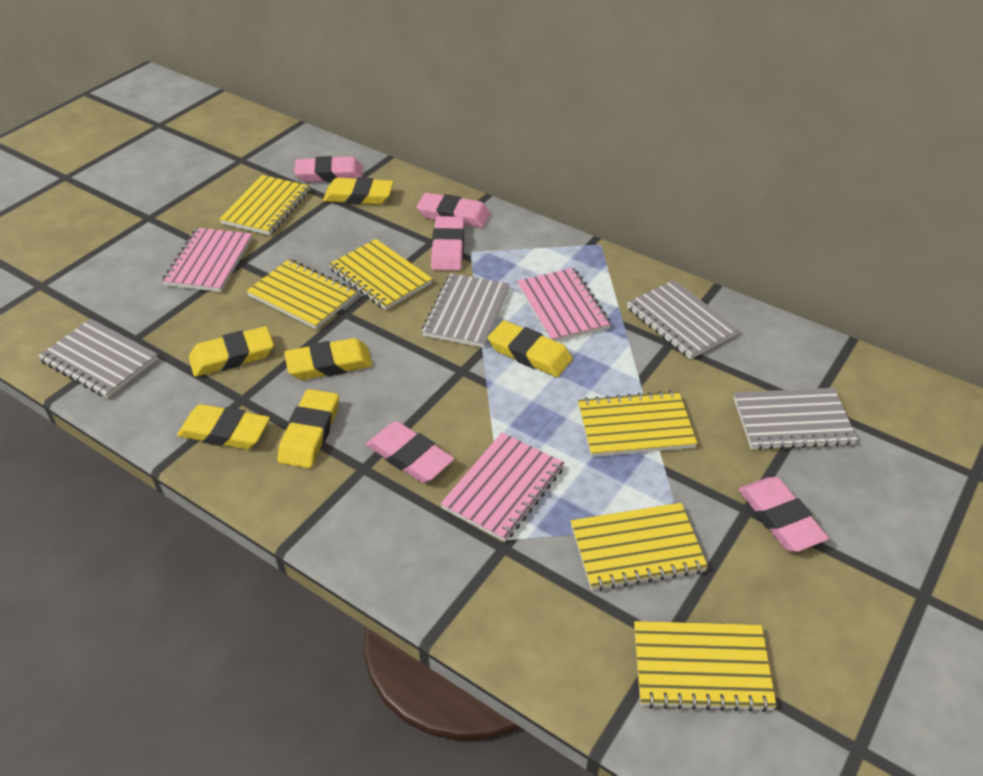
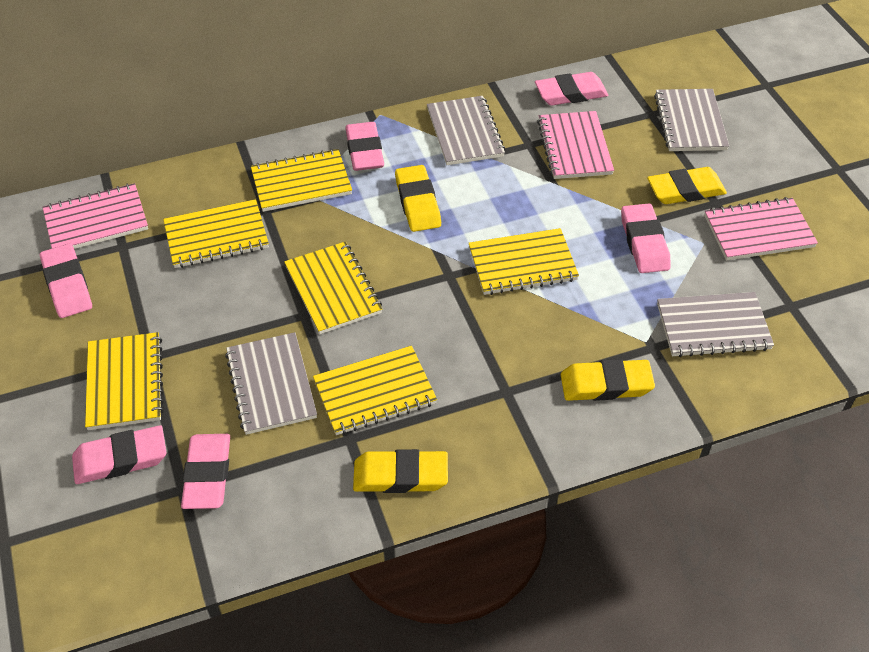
pink eraser: [294,156,363,182] [366,421,454,483] [417,193,491,228] [431,216,465,271] [739,477,829,552] = 5 -> [40,244,92,318] [72,425,167,484] [181,434,230,509] [345,122,384,171] [535,72,608,106] [621,204,671,273] = 6
yellow eraser: [177,404,270,449] [189,326,274,377] [278,389,339,468] [284,338,373,380] [323,177,393,205] [488,320,573,377] = 6 -> [353,449,448,493] [395,165,441,232] [561,359,655,401] [647,167,727,204] = 4

